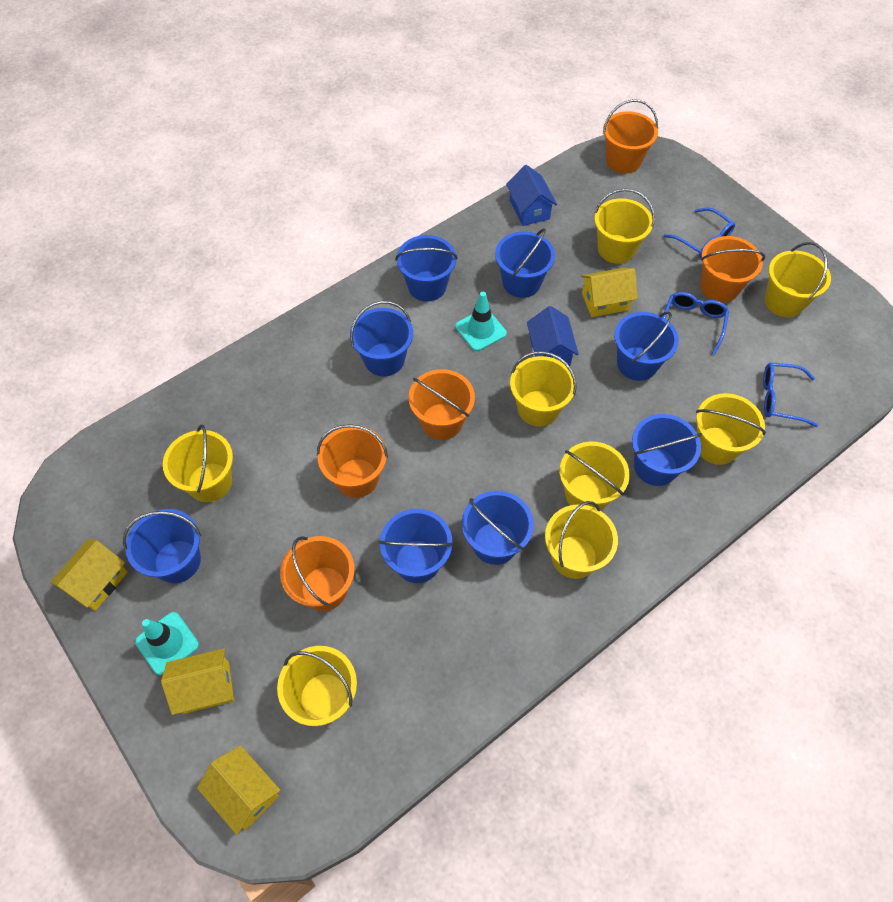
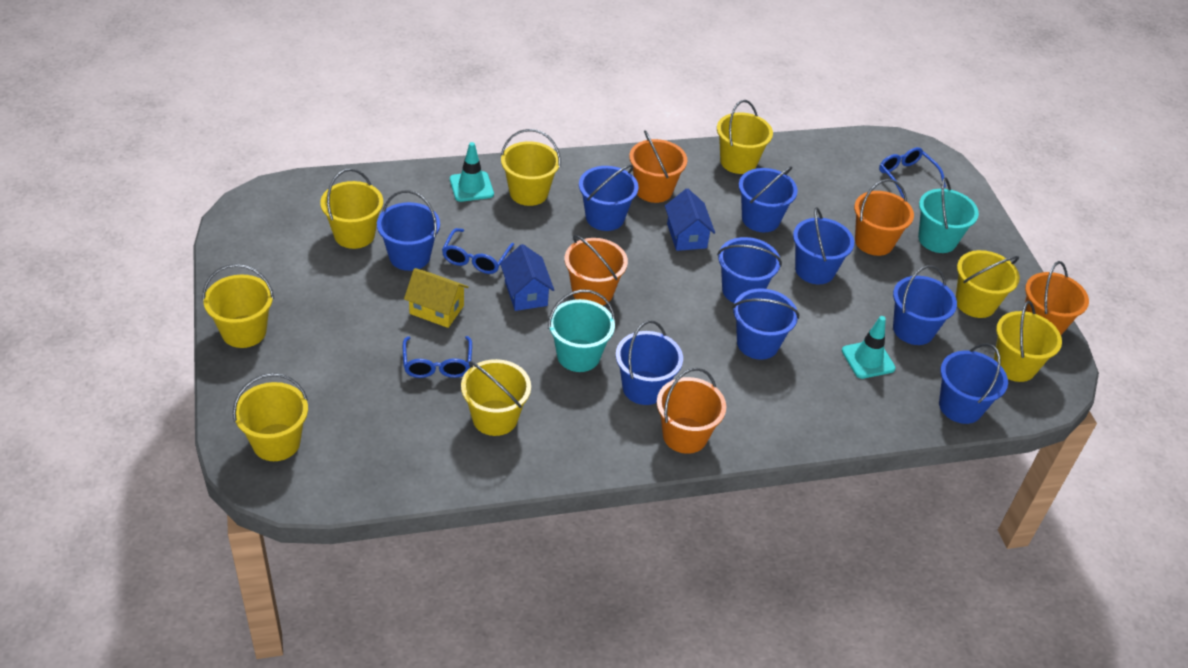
blue bucket: [123,509,201,583] [350,301,413,376] [378,509,454,583] [395,235,458,302] [462,491,534,565] [495,228,555,298] [614,311,679,381] [632,414,702,486] = 8 -> [377,190,440,271] [579,165,638,231] [616,320,683,405] [717,237,782,303] [732,288,799,360] [739,166,798,232] [793,207,854,284] [893,265,957,345] [939,343,1008,424] = 9
turquoise bucket: none = 0 -> [548,290,615,372] [918,177,979,253] = 2
yellow house: [50,539,128,611] [161,648,234,715] [197,745,280,835] [581,268,638,317] = 4 -> [404,268,469,328] = 1

